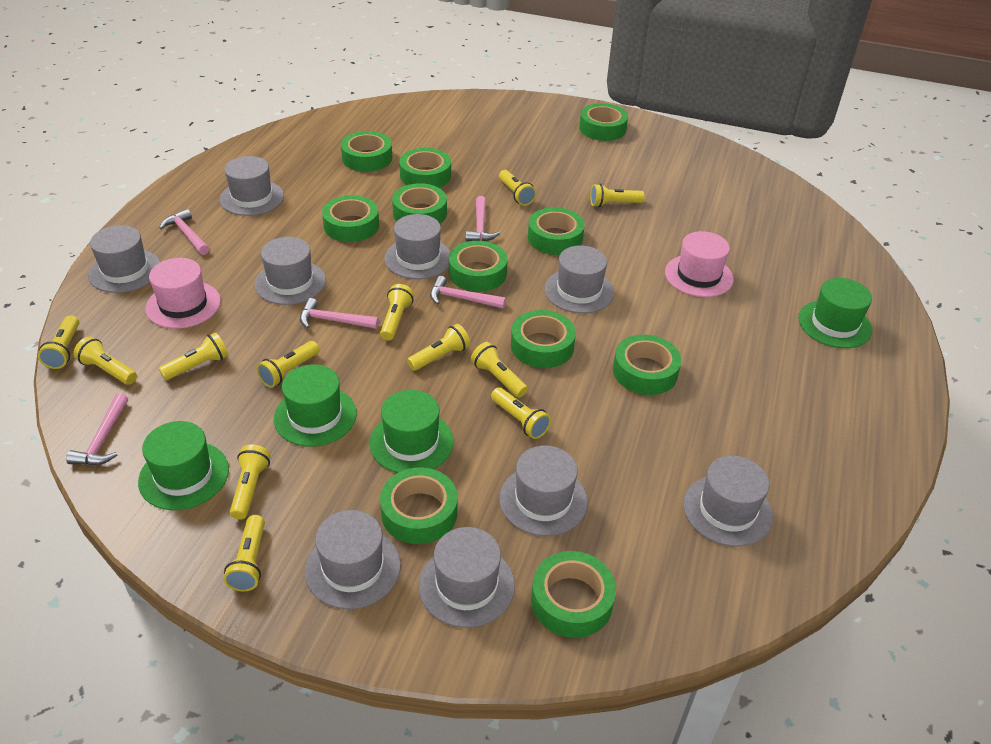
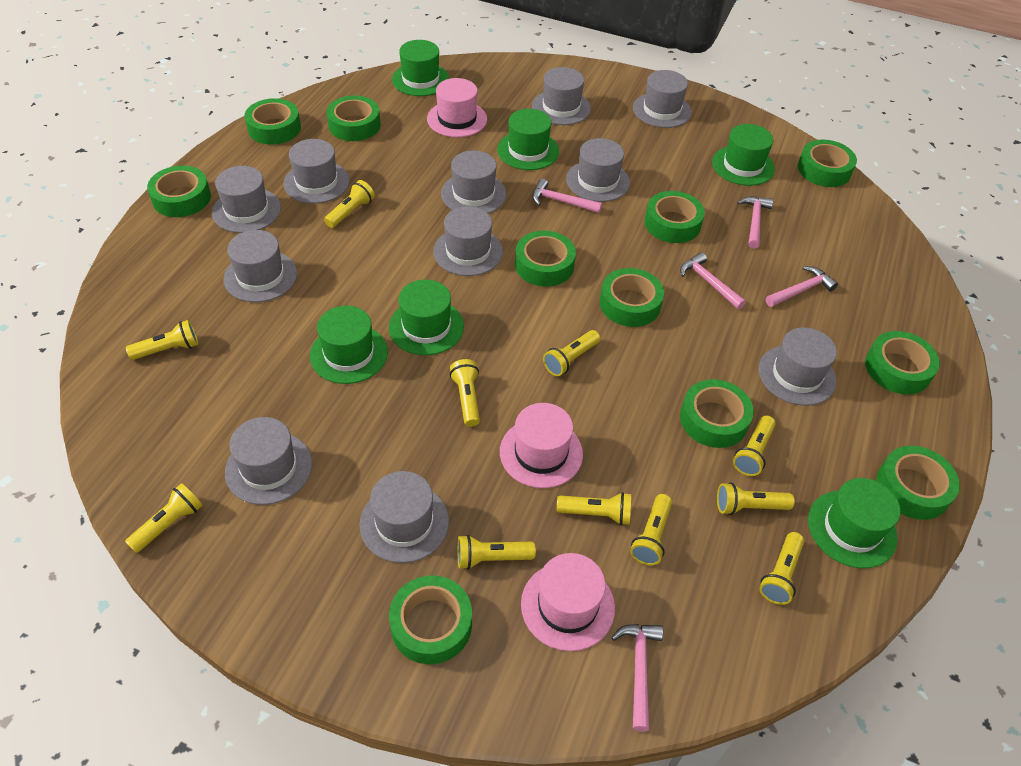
green hat: [138,421,229,510] [274,364,357,447] [370,390,454,473] [798,278,872,348] = 4 -> [310,306,388,384] [389,280,464,355] [392,40,450,96] [497,109,559,170] [712,124,775,186] [808,478,900,568] = 6
grey hat: [88,225,161,293] [220,156,284,216] [254,237,326,305] [305,510,401,609] [384,214,451,279] [419,527,515,628] [499,446,588,536] [544,246,614,313] [683,456,773,547] = 9 -> [212,166,281,233] [224,230,297,302] [225,417,312,505] [283,139,350,204] [360,471,449,563] [433,206,503,276] [441,151,506,213] [532,67,591,125] [566,138,630,202] [633,70,692,128] [759,327,837,406] = 11
pink hat: [145,258,221,329] [665,231,734,297] = 2 -> [427,78,487,137] [500,403,583,488] [521,553,615,651] = 3
yellow flashlight: [38,315,79,369] [73,337,137,385] [159,332,229,380] [224,515,265,592] [230,444,271,519] [256,341,319,388] [380,284,414,340] [407,324,470,371] [471,342,528,398] [491,387,551,439] [499,170,536,206] [590,184,645,207] = 12 -> [125,483,203,553] [126,320,198,360] [324,180,375,228] [450,359,480,427] [457,535,536,570] [543,330,600,376] [557,492,631,525] [630,494,672,565] [717,482,795,515] [733,415,776,476] [759,532,804,605] = 11

